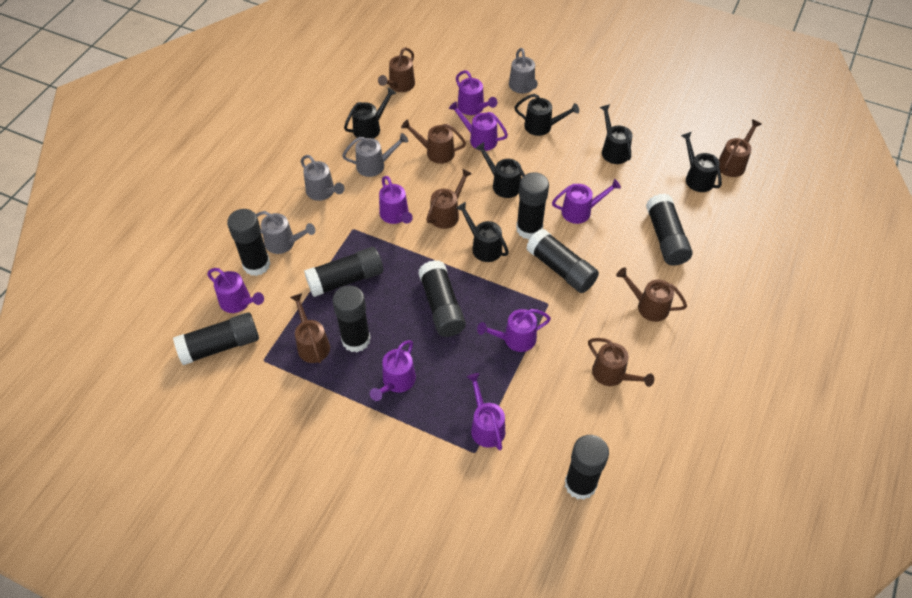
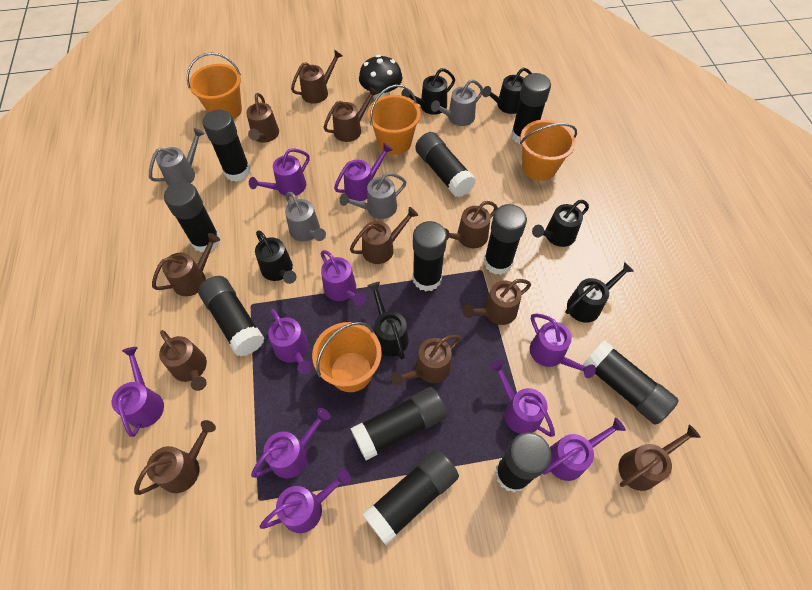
black glue stick: [173,312,259,365] [227,209,270,276] [304,247,383,297] [332,285,371,352] [418,260,466,337] [516,172,549,240] [526,229,599,293] [565,435,609,500] [646,193,692,266] = 9 -> [164,181,220,252] [198,276,264,356] [203,110,250,182] [350,387,447,461] [362,449,459,545] [413,221,447,291] [415,132,476,197] [484,204,527,275] [495,432,552,492] [511,73,551,144] [583,340,679,425] = 11
black mushroom: none = 0 -> [359,55,402,100] = 1
brown watering can: [290,293,330,363] [378,47,415,92] [401,119,466,164] [426,169,472,229] [588,338,654,387] [616,268,687,322] [719,119,762,177] = 7 -> [134,420,216,495] [152,233,220,296] [159,330,207,391] [246,93,279,143] [291,50,343,104] [324,87,379,142] [350,207,418,264] [391,335,461,387] [444,201,498,248] [462,279,531,325] [618,425,701,491] = 11
orange bucket: none = 0 -> [187,53,242,120] [312,322,382,392] [367,85,421,155] [520,119,577,181] = 4
purple watering can: [207,268,264,313] [370,340,416,401] [379,176,413,224] [449,101,508,151] [456,70,497,115] [467,373,505,450] [477,309,551,352] [552,179,621,224] = 8 -> [112,347,164,437] [249,148,309,197] [251,408,330,478] [260,469,351,533] [268,309,312,374] [321,250,366,306] [334,143,393,201] [490,360,555,437] [530,314,596,378] [542,417,626,481] = 10

